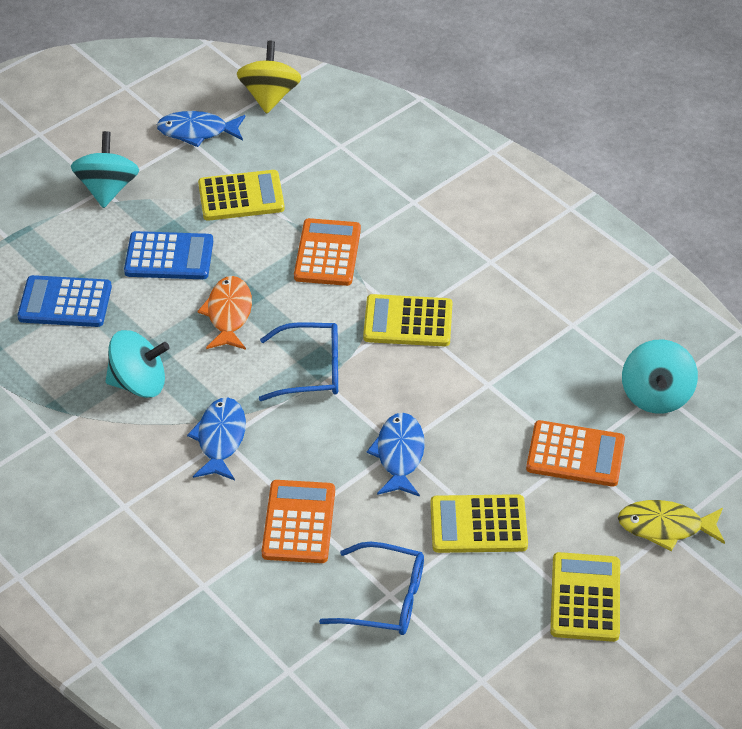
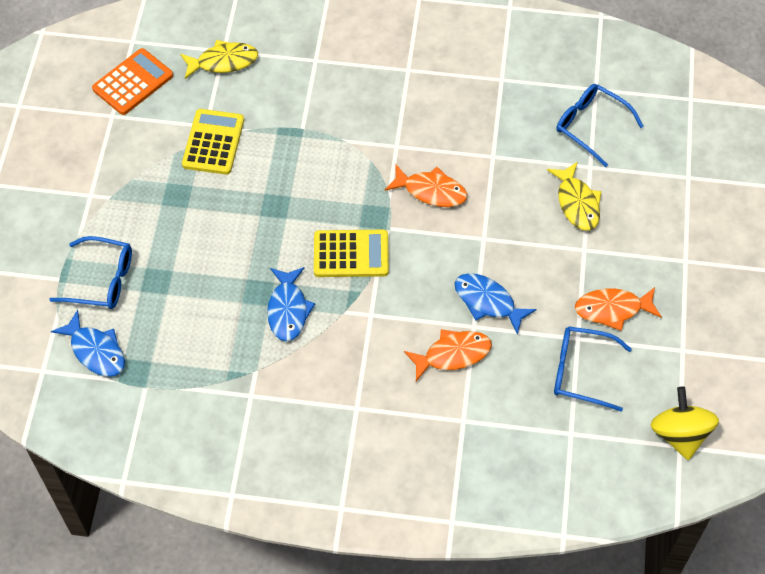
blue calculator: [17,275,112,327] [124,231,213,279] = 2 -> none = 0
blue glasses: [259,322,338,401] [319,542,424,635] = 2 -> [49,236,132,309] [554,326,632,411] [556,84,643,167] = 3
orange calculator: [262,480,335,563] [294,218,361,286] [526,420,625,487] = 3 -> [92,48,173,115] = 1
orange fish: [197,276,252,350] = 1 -> [385,164,467,207] [404,329,492,381] [575,287,662,331] = 3
turquoise spinning top: [71,131,139,208] [105,330,170,398] [622,339,698,414] = 3 -> none = 0
yellow calculator: [198,170,285,221] [363,294,453,346] [430,494,528,553] [550,552,620,642] = 4 -> [182,109,244,175] [314,230,389,277] = 2
yellow fish: [618,500,725,552] = 1 -> [180,40,258,79] [547,162,602,231] = 2

